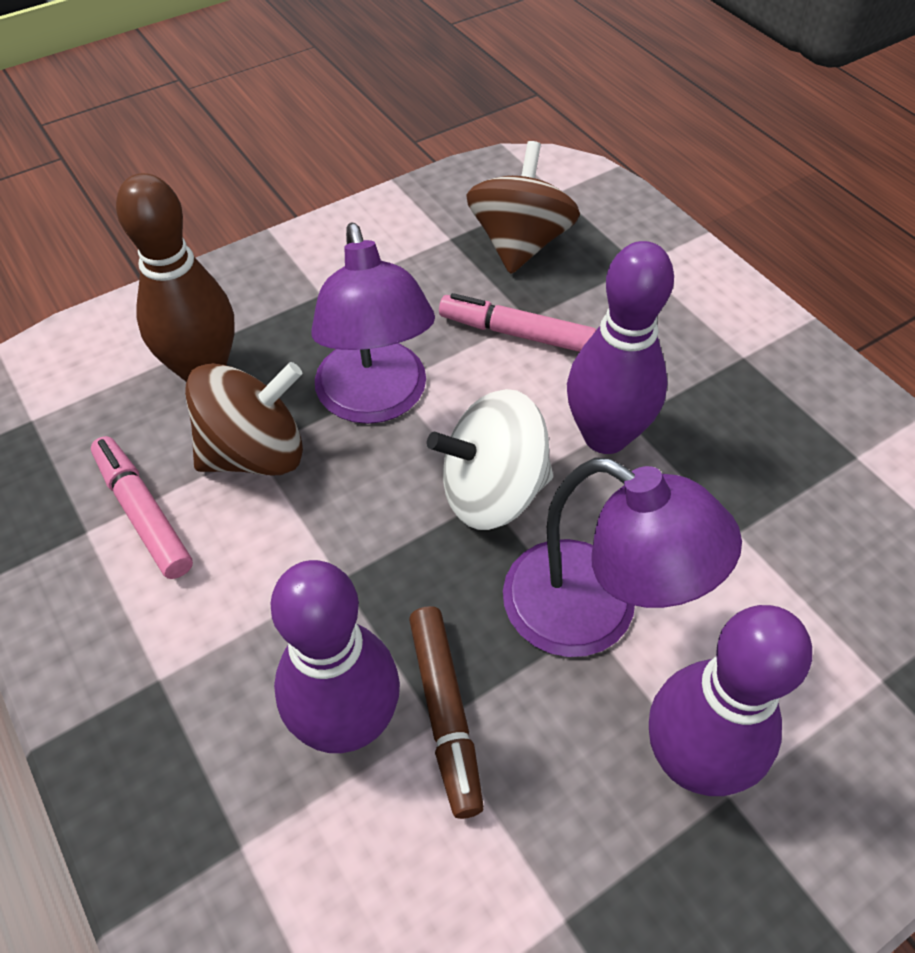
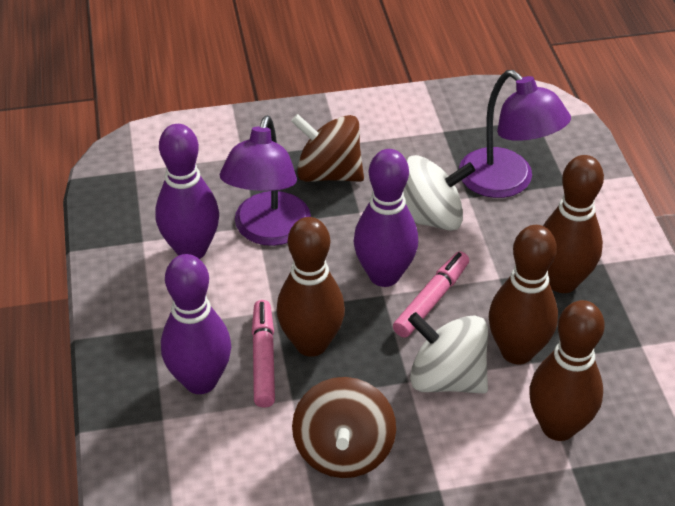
brown bowling pin: [116,173,235,382] = 1 -> [277,217,345,357] [489,225,558,365] [529,300,605,441] [543,155,604,293] = 4
brown marker: [409,606,484,819] = 1 -> none = 0
white spinning top: [427,389,553,530] = 1 -> [403,155,475,231] [408,312,488,394] = 2

